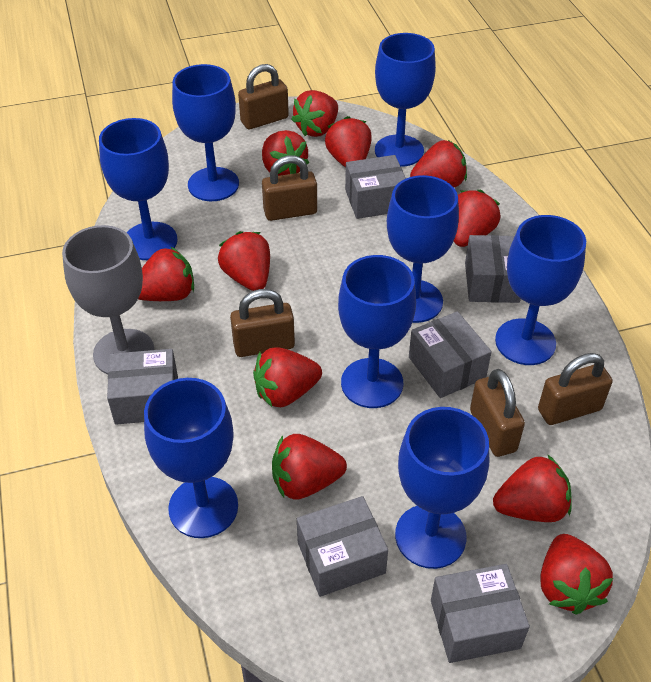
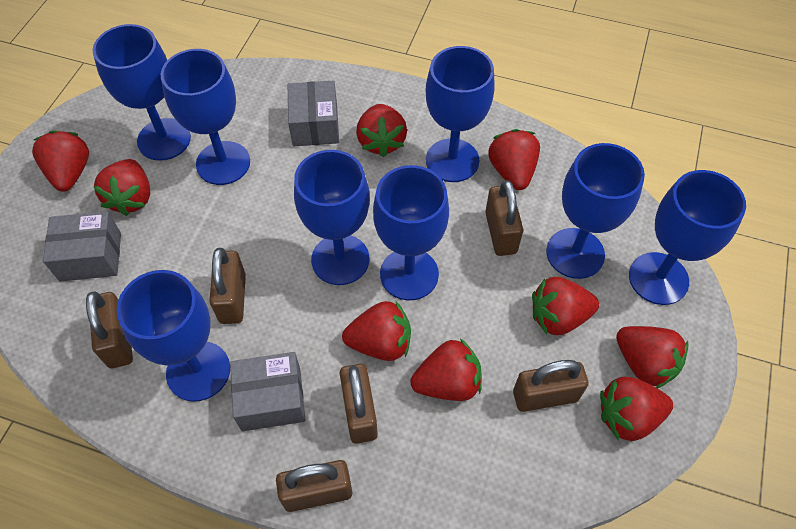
brown padlock: [230,289,295,357] [238,64,289,129] [262,155,317,221] [470,369,525,457] [538,353,612,425] = 5 -> [86,291,133,368] [209,248,246,324] [276,460,352,512] [340,364,378,444] [485,180,523,256] [513,360,588,412] = 6
grey box: [107,349,178,425] [297,496,388,597] [345,155,406,219] [409,311,492,398] [431,564,530,663] [465,235,521,303] = 6 -> [43,211,121,282] [230,352,306,431] [288,81,339,146] = 3
grey goblet: [62,225,155,374] = 1 -> none = 0
red strawberry: [138,246,194,301] [218,231,270,291] [253,347,322,407] [262,130,309,176] [272,434,347,499] [291,90,338,137] [325,116,372,167] [410,140,467,187] [454,190,500,247] [493,454,572,522] [540,534,613,615] = 11 -> [32,131,89,192] [93,159,150,216] [342,300,411,361] [356,104,407,157] [410,338,482,401] [488,129,540,190] [532,277,599,335] [600,377,673,441] [616,326,688,389] = 9

